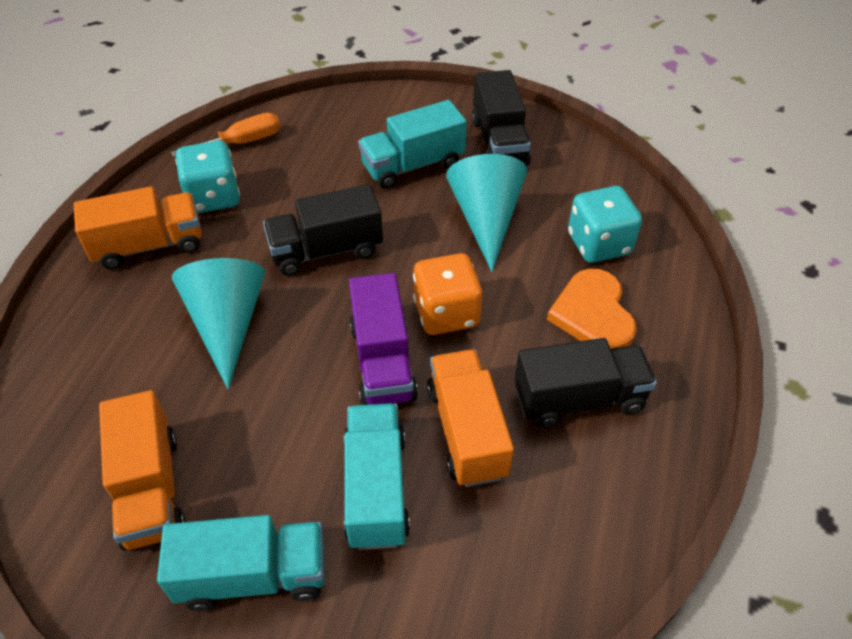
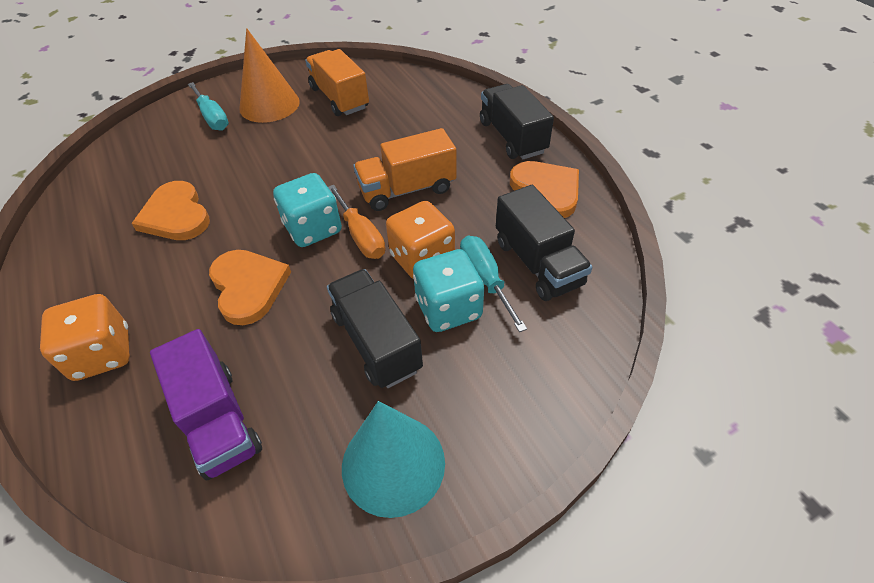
orange cone: none = 0 -> [239,28,300,123] = 1
orange dice: [413,253,483,335] = 1 -> [40,294,130,381] [386,201,455,279] = 2
orange heart: [547,269,637,349] = 1 -> [131,181,210,240] [209,250,291,325] [510,161,579,218] = 3
orange truck: [74,186,202,270] [99,390,186,550] [427,349,514,487] = 3 -> [305,49,369,116] [353,128,456,211] = 2
turquoise cone: [172,258,265,390] [446,154,527,272] = 2 -> [342,401,445,518] = 1
turquoise screwdriver: none = 0 -> [188,82,229,131] [460,236,527,332] = 2
turquoise truck: [157,515,325,611] [344,403,410,550] [358,100,467,189] = 3 -> none = 0

